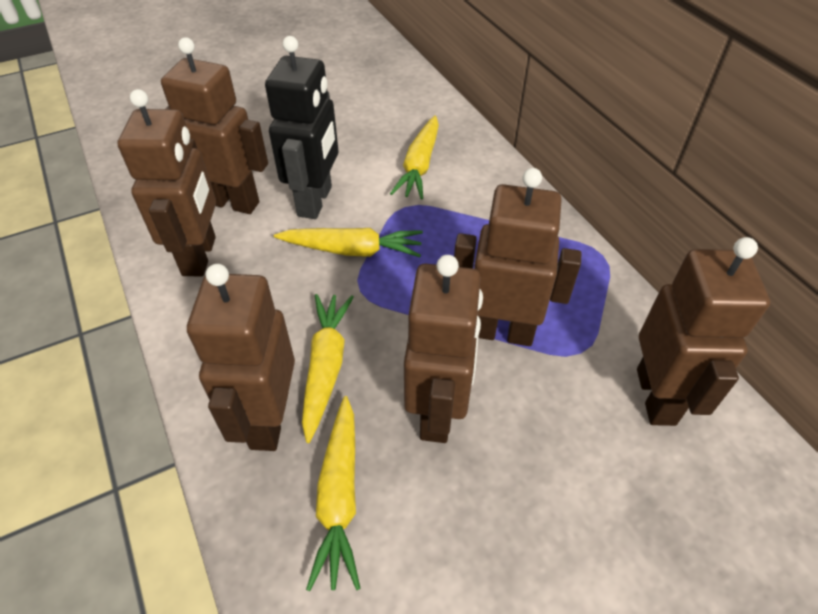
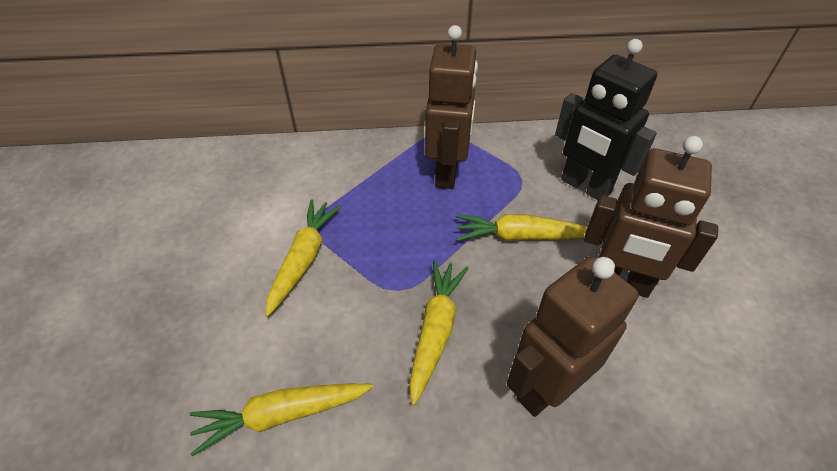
brown robot: [117,89,216,277] [161,37,268,214] [187,264,295,451] [404,255,483,443] [454,168,582,346] [637,237,770,426] = 6 -> [425,25,478,189] [507,256,639,417] [584,136,718,298] = 3

